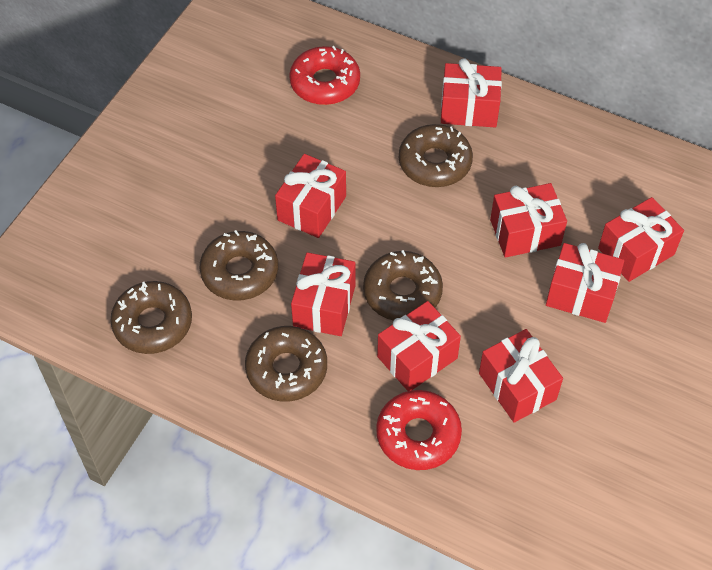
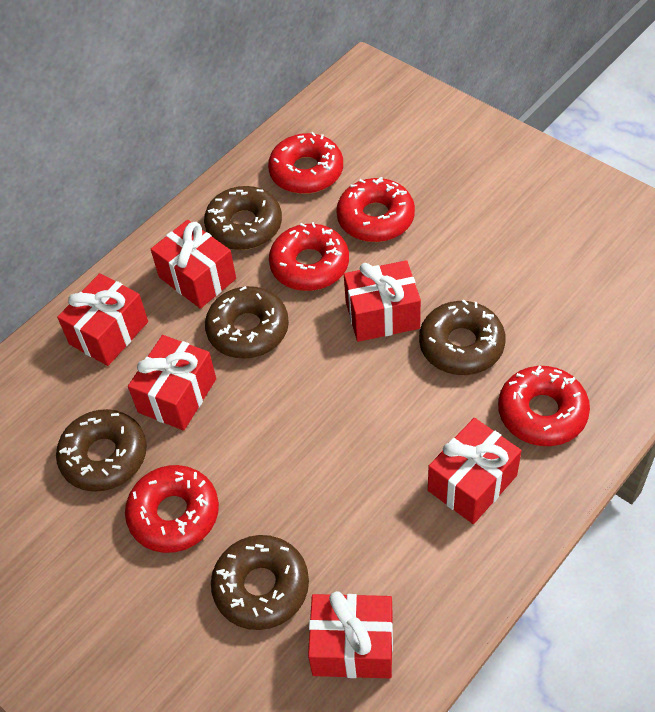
red donut: [289,46,360,105] [376,390,462,470] = 2 -> [125,465,219,553] [268,132,343,194] [269,222,349,291] [336,177,415,242] [498,366,590,446] = 5
red gift: [275,154,346,238] [291,252,355,336] [377,301,461,391] [441,58,502,127] [479,329,563,423] [490,183,567,258] [546,243,624,323] [598,197,684,282] = 8 -> [57,273,148,366] [128,335,216,431] [151,220,236,309] [308,591,393,678] [344,260,421,342] [428,418,522,524] = 6

